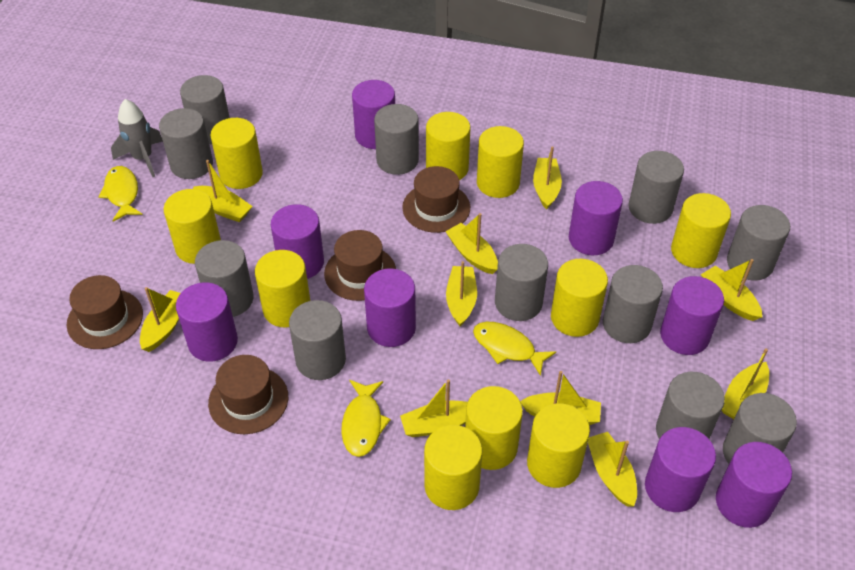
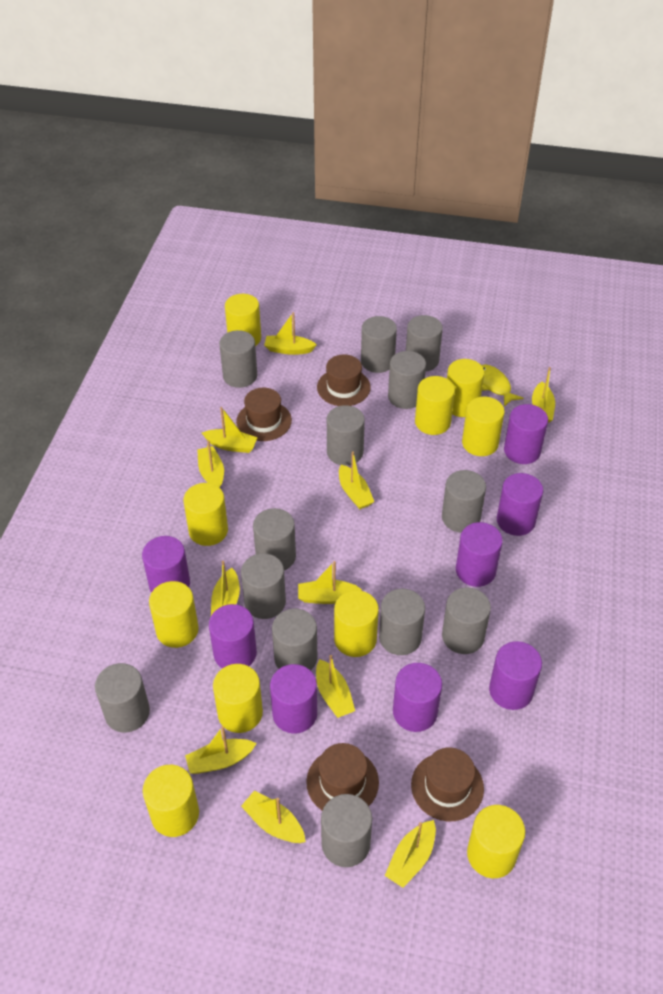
grey cylinder: [159,108,213,179] [180,75,230,144] [195,240,254,317] [289,300,346,380] [374,104,419,175] [495,244,548,321] [603,265,663,343] [628,151,684,224] [656,372,725,439] [723,393,797,464] [727,205,790,281] = 11 -> [95,663,150,733] [219,330,257,388] [241,553,286,619] [253,508,296,570] [272,609,317,671] [321,794,372,867] [327,405,365,466] [361,316,397,373] [379,589,425,655] [388,351,426,409] [406,315,443,372] [442,470,486,533] [442,587,491,654] = 13
grey rocket: [111,99,163,177] = 1 -> none = 0
yellow boat: [140,287,181,352] [193,160,252,222] [400,379,468,437] [445,213,498,274] [446,261,477,326] [520,371,601,425] [533,146,562,210] [588,432,637,507] [701,259,762,321] [722,348,769,419] = 10 -> [185,726,257,774] [197,441,224,488] [202,407,258,453] [211,561,240,615] [241,790,306,843] [264,312,317,355] [298,561,362,604] [316,655,355,718] [339,451,374,509] [385,820,436,888] [532,367,555,423] = 11
yellow fish: [98,166,143,222] [341,380,391,457] [473,322,556,376] = 3 -> [482,364,524,407] = 1

